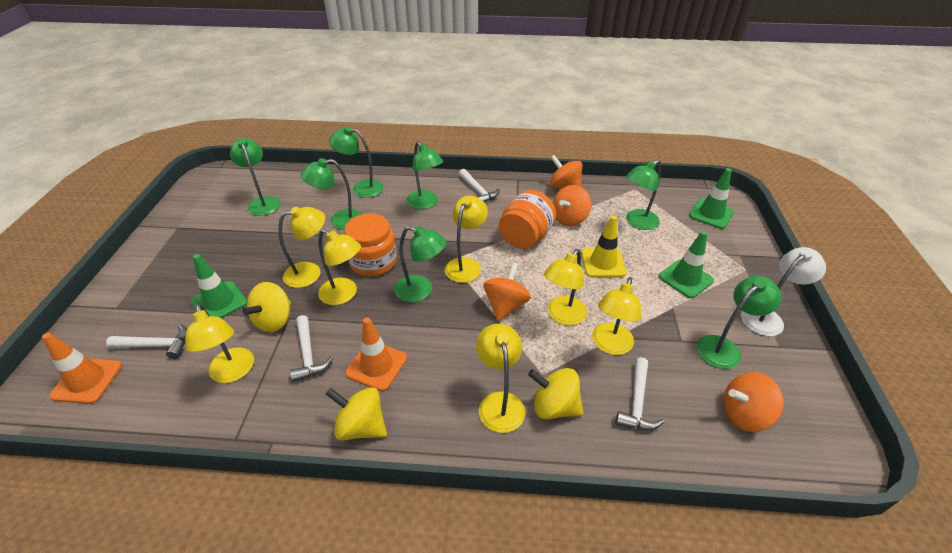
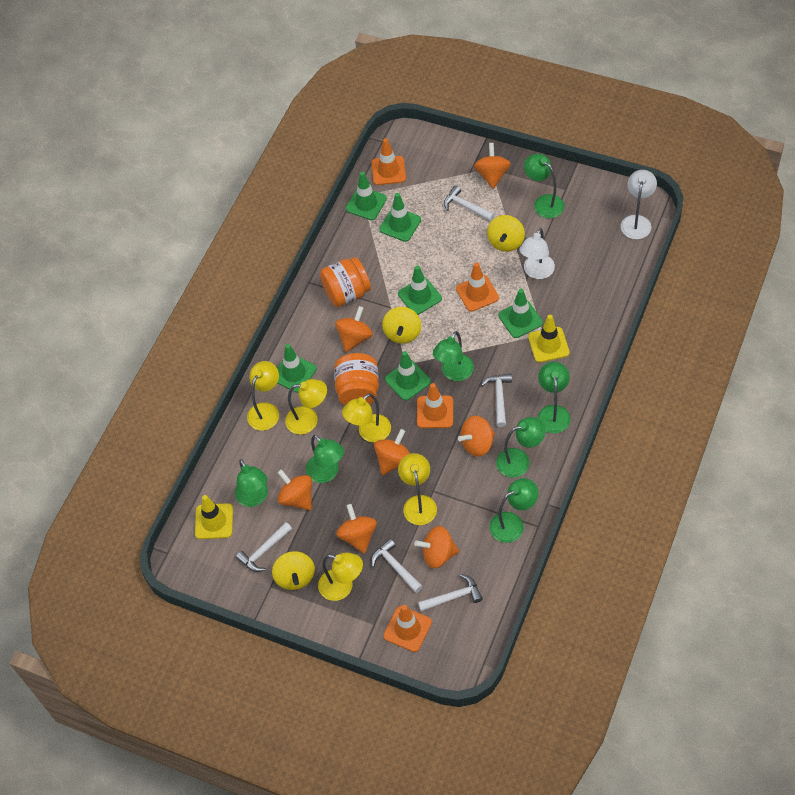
green traffic cone: [191,254,247,318] [659,231,714,298] [689,168,734,229] = 3 -> [277,344,317,393] [346,172,387,220] [379,193,421,242] [385,351,431,401] [398,265,442,315] [498,289,543,338] = 6
orange spinning top: [483,262,531,321] [550,155,582,189] [553,185,591,226] [723,372,784,432] = 4 -> [277,469,312,510] [335,306,373,352] [336,504,377,554] [374,429,410,475] [414,526,459,568] [458,416,495,457] [474,143,511,189] = 7
orange traffic cone: [42,333,122,404] [345,317,407,391] = 2 -> [371,138,406,185] [383,605,432,652] [417,383,453,428] [456,262,499,312] = 4
white hammer: [106,324,187,359] [290,315,333,382] [459,169,500,203] [616,357,664,430] = 4 -> [236,522,292,572] [371,539,423,593] [418,574,483,612] [444,185,495,221] [481,373,512,427] = 5
white lamp: [741,247,826,336] = 1 -> [520,228,555,279] [621,170,657,239] = 2
yellow lamp: [185,304,254,383] [278,207,325,288] [318,229,361,305] [445,196,488,283] [476,324,525,433] [544,249,587,326] [592,277,642,355] = 7 -> [247,361,279,431] [285,379,327,435] [318,553,363,601] [342,393,391,443] [398,453,437,525] = 5
yellow traffic cone: [581,215,627,277] = 1 -> [195,495,233,539] [528,315,570,362] = 2

